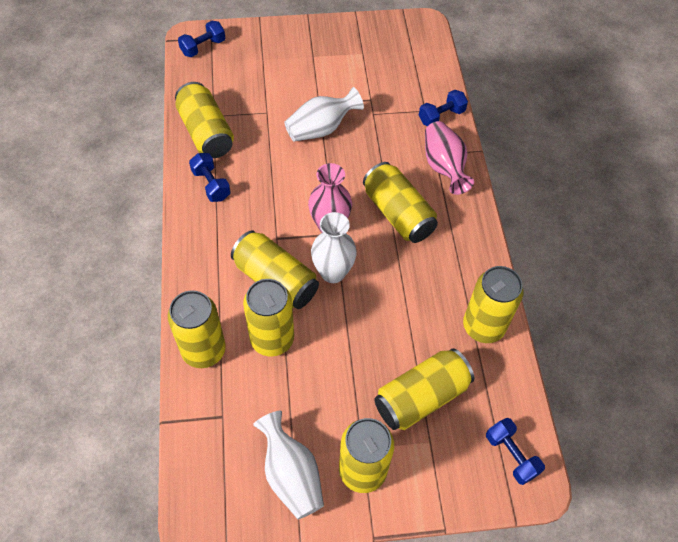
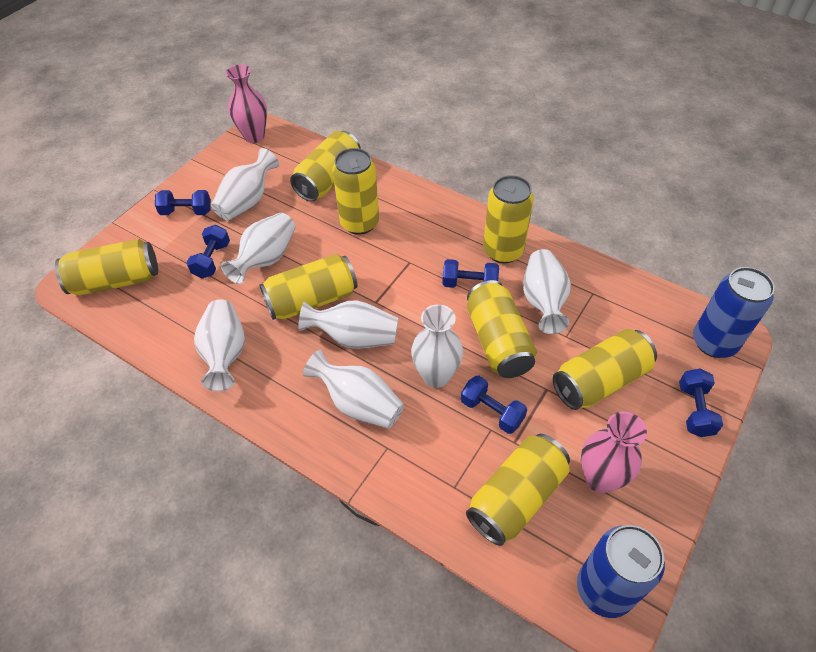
blue can: none = 0 -> [577,525,665,618] [693,267,775,358] = 2
blue dumbbell: [178,21,225,57] [189,153,231,202] [419,90,468,126] [486,418,545,485] = 4 -> [155,190,211,215] [187,225,230,278] [442,259,499,288] [461,375,527,434] [679,369,723,437] = 5
white vase: [253,411,324,519] [284,87,364,142] [311,212,357,283] = 3 -> [194,299,245,391] [211,148,279,221] [221,213,295,284] [299,300,398,349] [303,350,404,429] [411,304,463,388] [523,249,571,334] = 7

